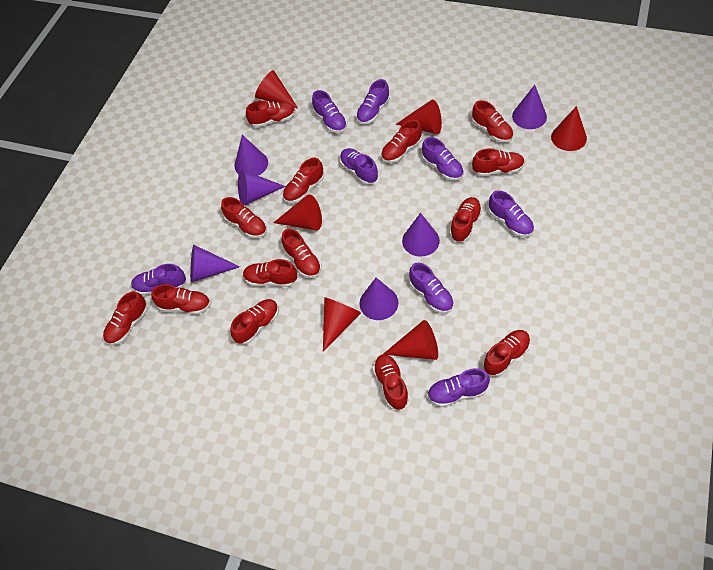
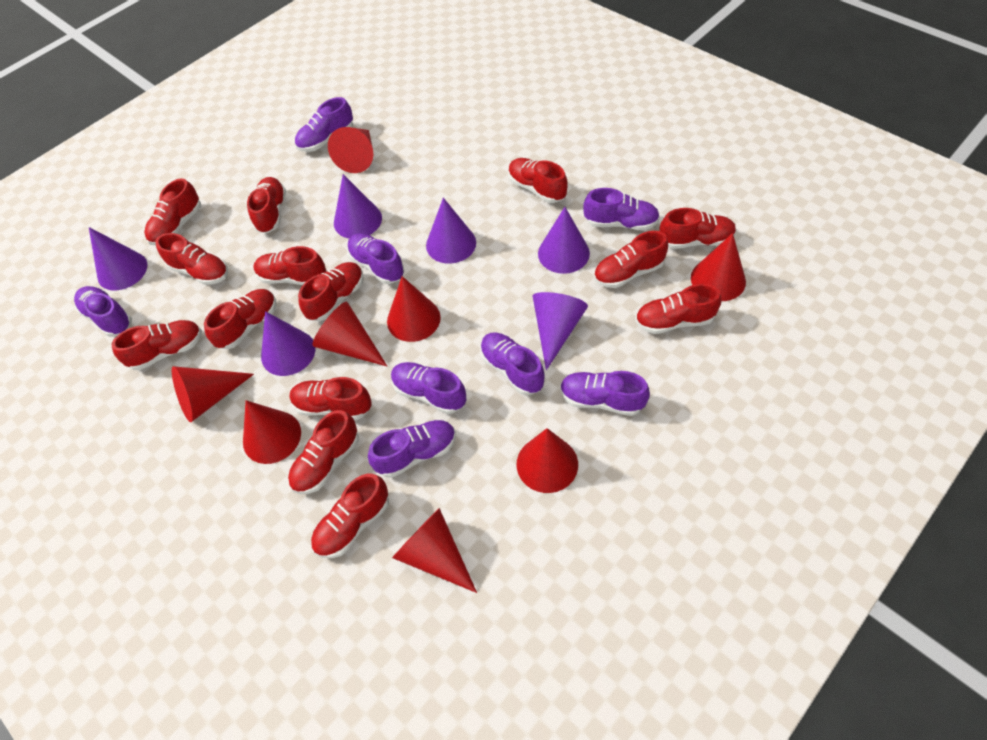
red cone: [255,70,298,108] [273,194,322,230] [323,297,361,352] [383,320,438,360] [396,99,442,134] [551,106,587,151] = 6 -> [172,366,254,422] [243,400,301,464] [312,302,387,366] [328,127,373,173] [387,276,441,342] [392,508,477,593] [517,428,578,493] [691,233,746,301] = 8

